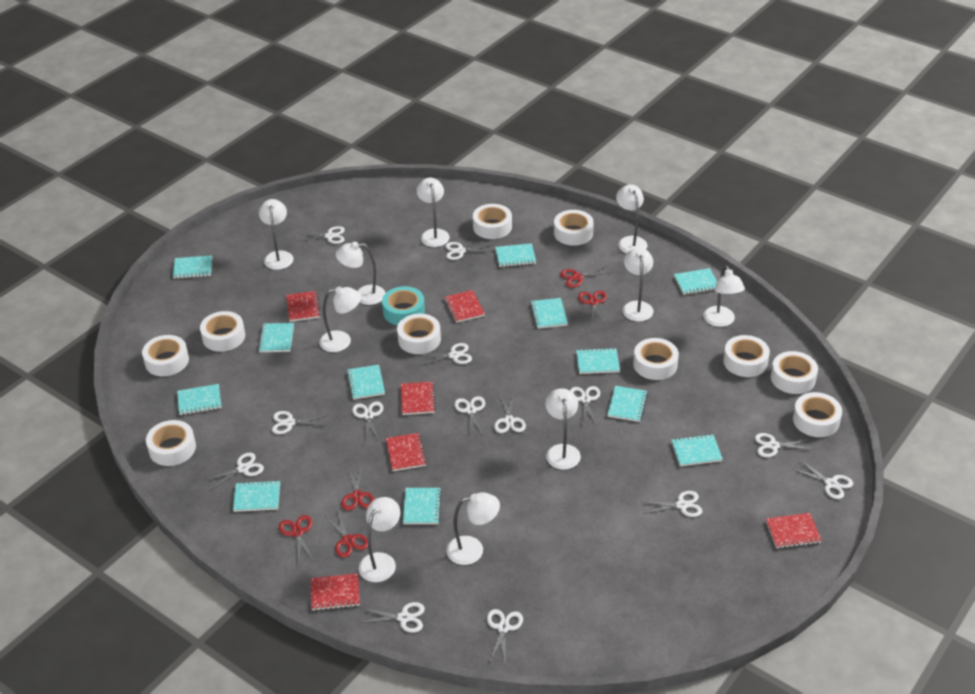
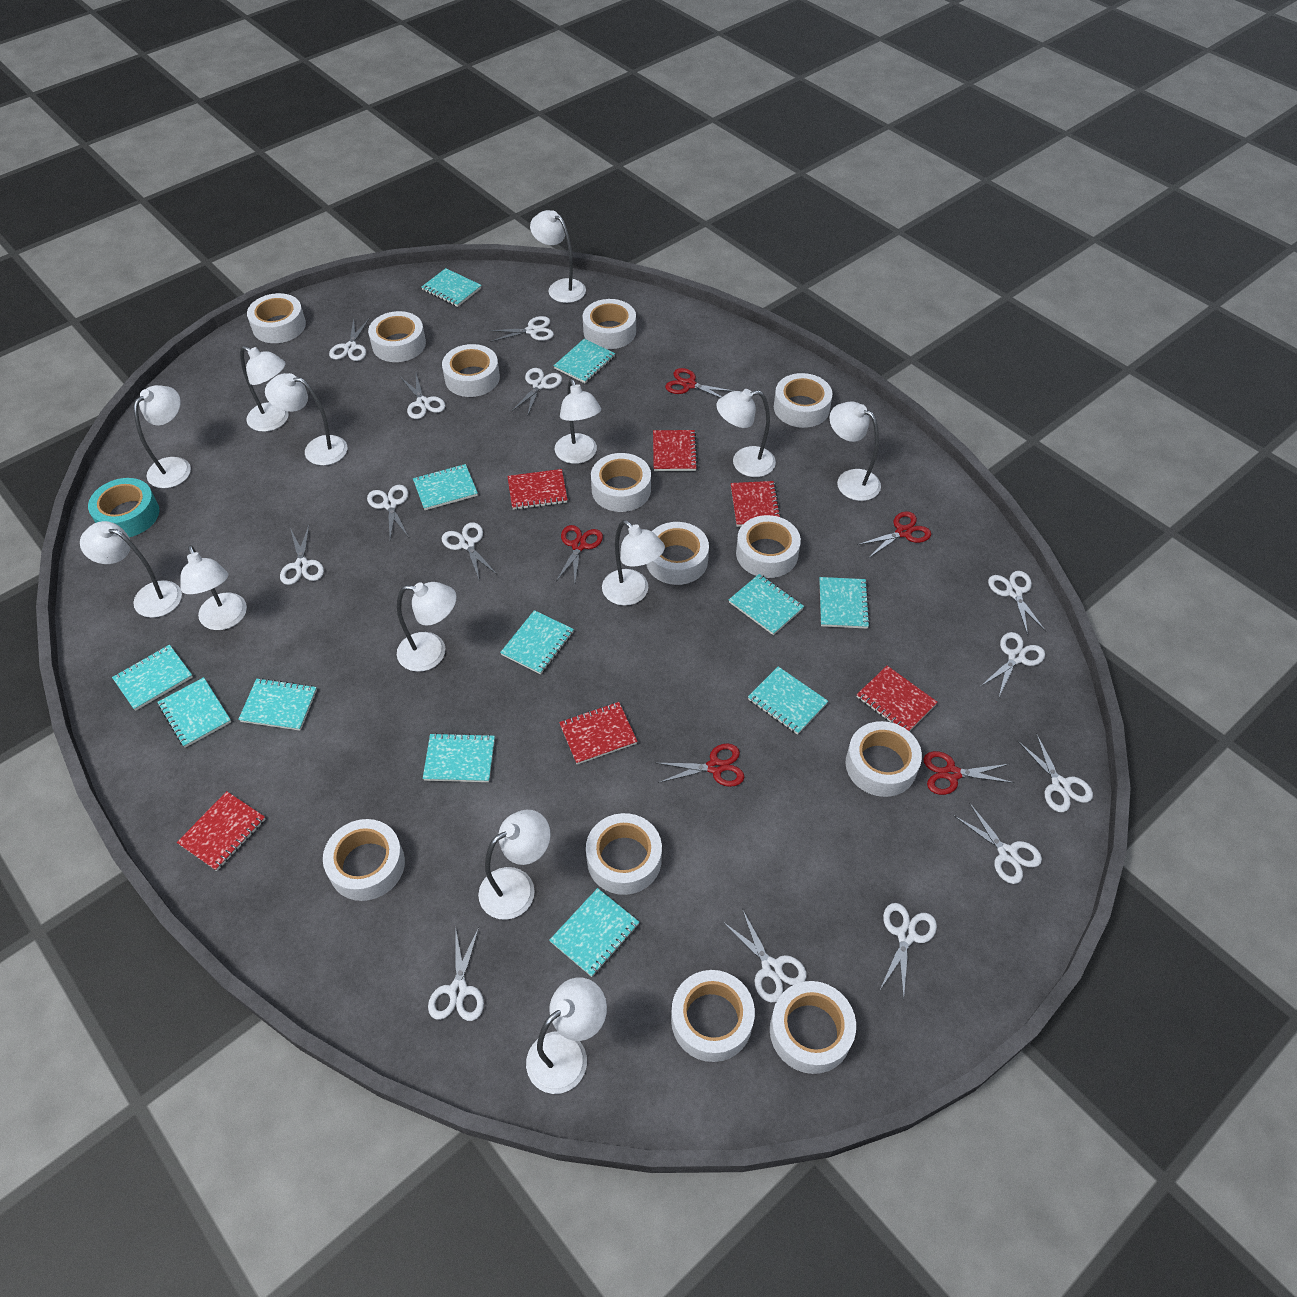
white lamp: [259,199,293,270] [319,286,361,352] [336,242,385,305] [359,497,400,582] [417,178,450,247] [446,492,500,565] [546,388,581,470] [616,185,647,254] [623,248,653,322] [703,265,745,327] = 10 -> [80,521,182,618] [134,385,191,488] [180,545,247,630] [240,346,288,432] [265,373,347,466] [397,582,457,672] [478,810,551,920] [526,977,607,1094] [530,210,586,303] [555,379,601,464] [602,520,665,606] [716,389,776,477] [830,402,881,501] = 13
white tape: [142,335,189,376] [146,420,196,466] [200,311,245,352] [397,314,441,354] [473,204,512,239] [554,210,594,246] [633,338,679,380] [723,335,770,377] [770,351,818,394] [793,392,842,437] = 10 -> [247,293,306,343] [323,819,405,901] [368,311,426,362] [442,344,500,397] [583,299,636,349] [586,813,662,895] [591,453,651,512] [646,522,709,585] [671,970,755,1062] [736,515,801,578] [770,981,856,1074] [774,373,833,428] [846,721,922,797] = 13

